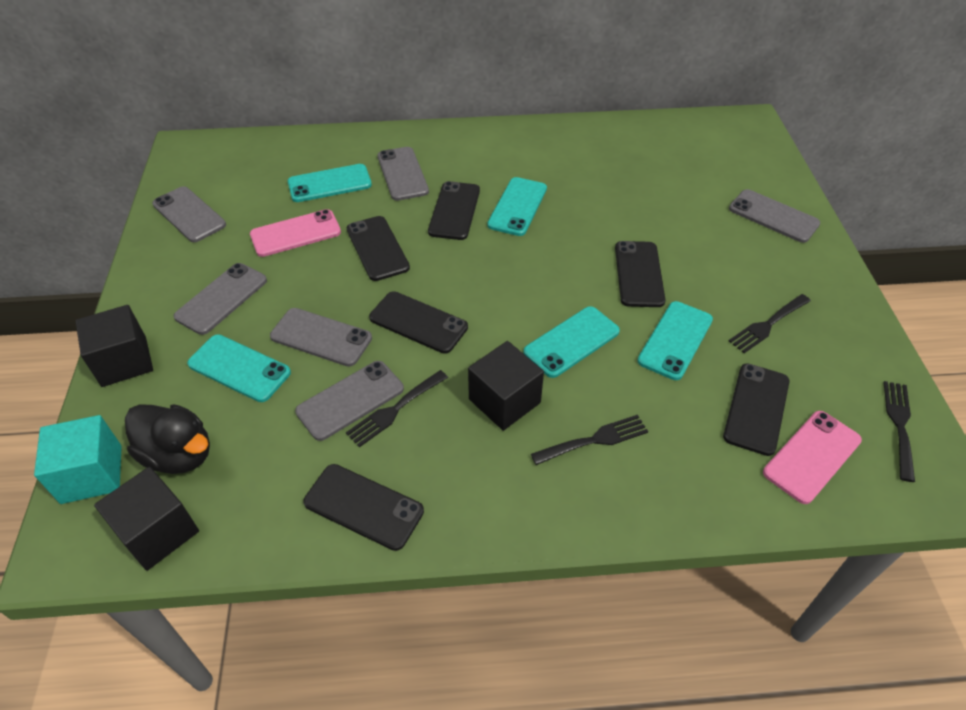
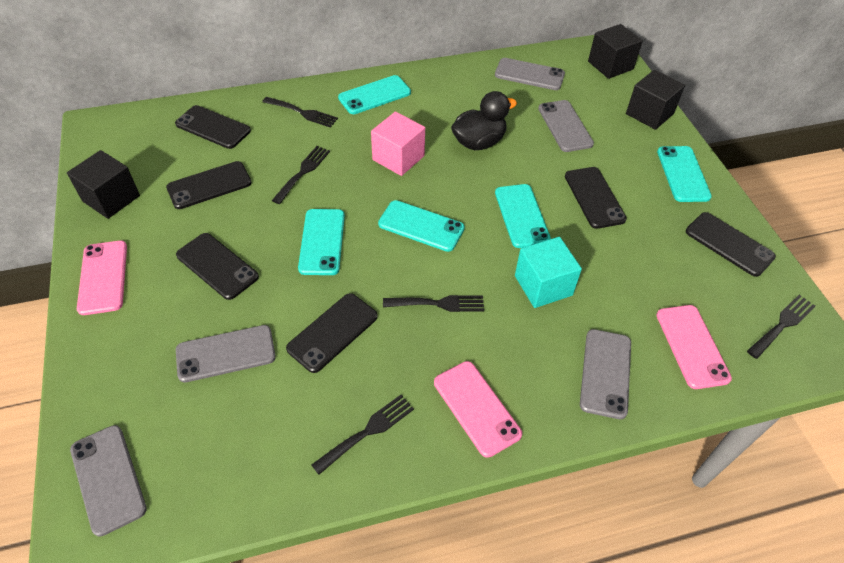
black fork: [346,370,448,447] [531,415,648,465] [729,294,811,353] [883,381,915,482] = 4 -> [262,97,338,128] [272,146,330,204] [312,395,414,475] [383,295,484,312] [747,295,815,359] = 5
grey phone: [152,186,226,242] [173,263,267,335] [270,308,372,367] [295,361,404,441] [377,147,429,201] [729,189,820,243] = 6 -> [70,425,147,537] [176,325,276,382] [495,58,565,90] [538,100,594,152] [580,329,631,419] = 5
pink cube: none = 0 -> [371,112,425,176] = 1
pink phone: [250,209,341,257] [763,411,862,504] = 2 -> [77,240,127,315] [434,361,522,458] [656,305,732,389] = 3

